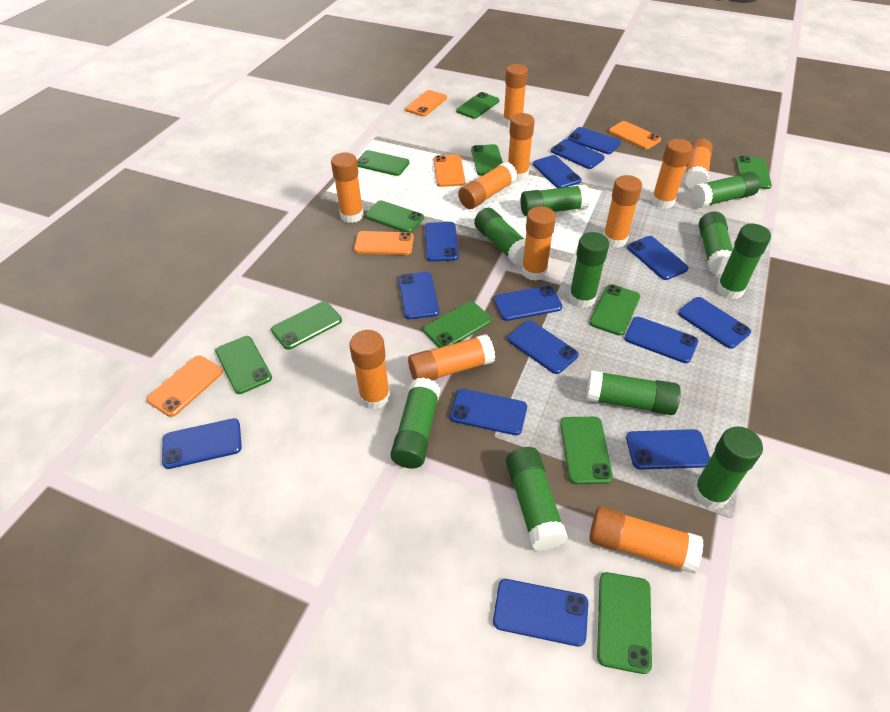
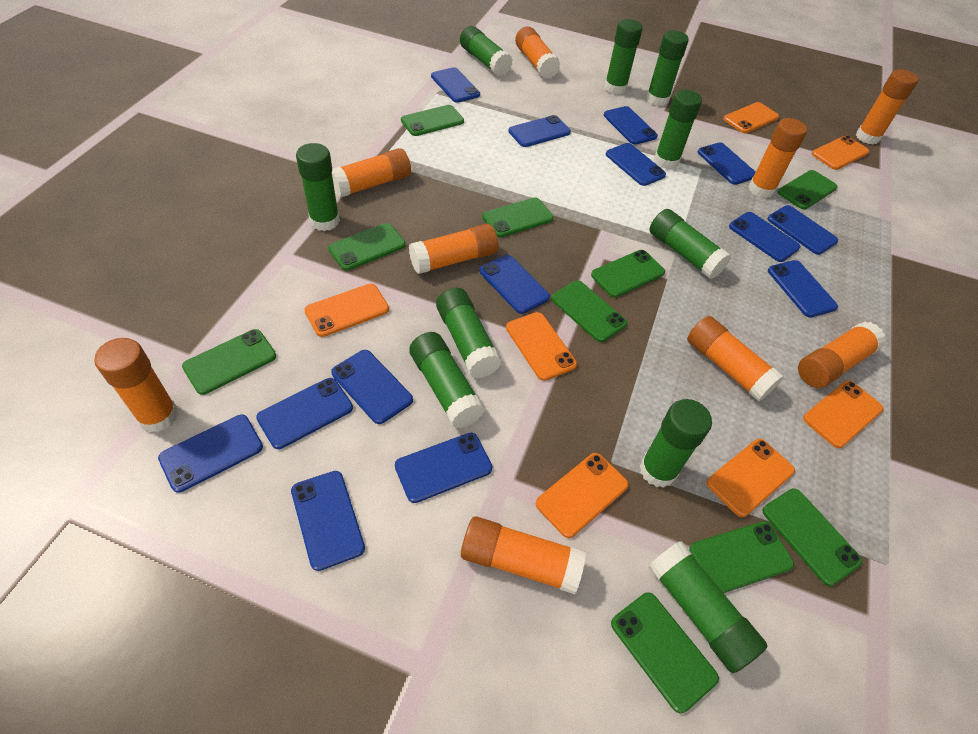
green phone: [215,336,272,394] [271,301,342,350] [357,150,409,176] [365,200,424,233] [423,301,492,348] [456,92,499,119] [471,144,503,176] [560,417,613,484] [589,284,640,336] [597,572,652,674] [736,156,772,189] = 11 -> [182,329,276,395] [328,223,406,271] [401,105,464,136] [482,197,554,238] [551,280,627,342] [591,250,665,298] [611,592,719,713] [689,521,794,593] [762,488,862,586] [778,170,838,210] = 10
orange glue stick: [331,153,364,223] [349,330,390,409] [408,334,495,381] [458,162,518,209] [503,64,528,127] [508,113,535,181] [522,206,556,281] [589,506,703,574] [603,175,642,248] [651,139,693,209] [684,138,712,190] = 11 -> [94,338,179,432] [332,148,411,198] [409,224,498,274] [461,516,586,594] [515,26,560,79] [687,316,784,401] [748,118,807,198] [798,321,886,388] [856,69,918,144] = 9
orange phone: [147,355,223,417] [354,231,414,255] [405,90,447,116] [434,155,465,187] [609,121,661,150] = 5 -> [304,284,389,337] [506,312,577,381] [536,453,629,538] [707,439,795,517] [723,102,779,133] [803,380,884,448] [812,136,869,170] = 7

